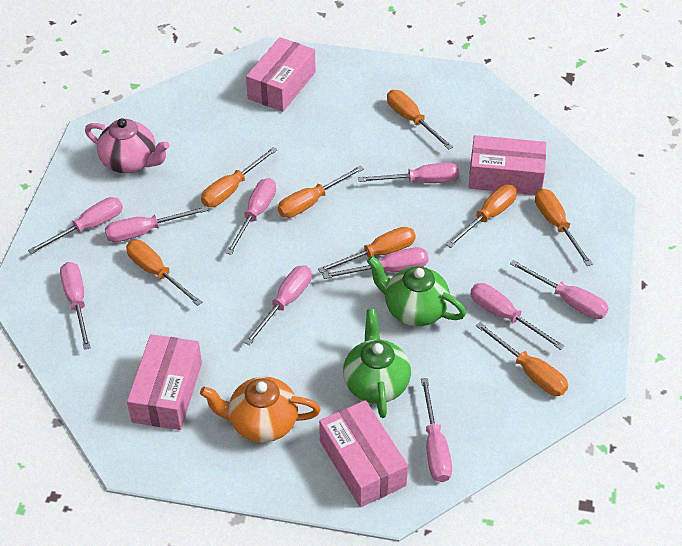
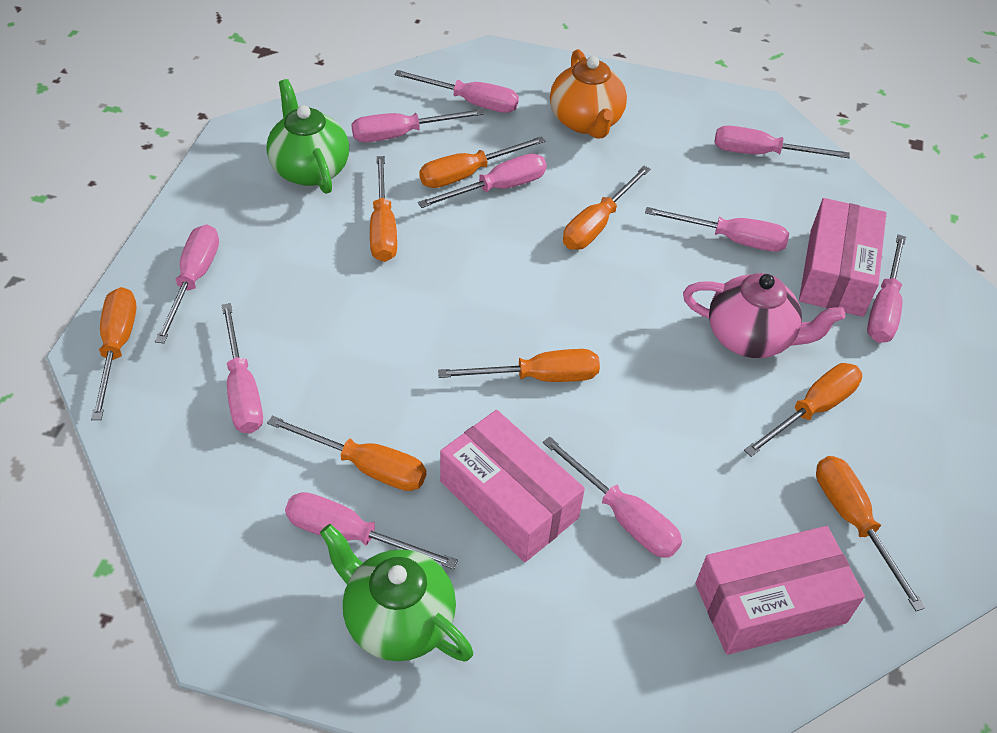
pink box: [127,334,202,430] [246,37,316,112] [319,400,408,507] [469,135,546,195] = 4 -> [440,410,585,562] [696,526,865,655] [799,198,886,317] = 3

